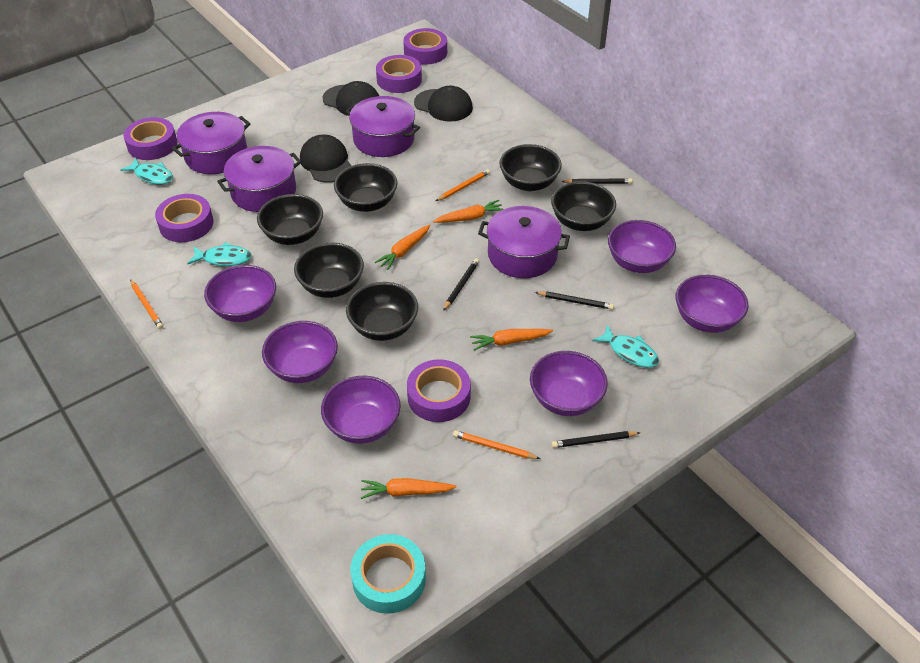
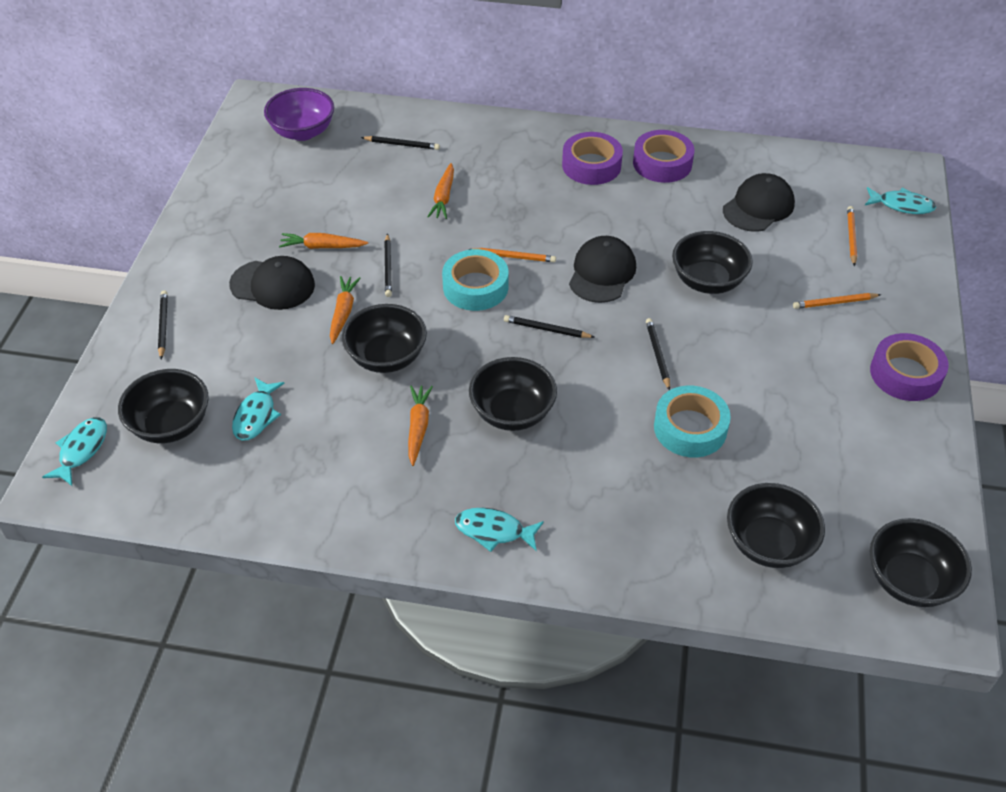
black pencil: [443,259,479,311] [535,291,614,310] [552,431,640,448] [562,178,632,184] = 4 -> [158,291,168,359] [361,136,440,150] [384,233,392,297] [504,315,595,338] [646,318,670,390] = 5
purple bowl: [204,265,276,322] [262,321,338,383] [321,375,401,444] [530,351,608,416] [608,220,676,273] [676,275,748,333] = 6 -> [264,88,334,141] = 1
purple pot: [172,112,250,174] [217,146,302,212] [346,96,420,157] [478,206,570,278] = 4 -> none = 0
purple tape: [123,117,178,160] [155,194,213,242] [376,55,422,93] [403,28,447,65] [407,359,471,422] = 5 -> [562,132,623,185] [633,130,694,183] [870,333,949,401] = 3
turquoise fish: [121,158,173,184] [187,242,252,266] [592,325,659,368] = 3 -> [42,417,107,486] [232,377,285,441] [455,508,544,552] [865,187,936,214] = 4
turquoise tape: [350,534,426,614] = 1 -> [442,249,509,311] [654,385,731,458] = 2

